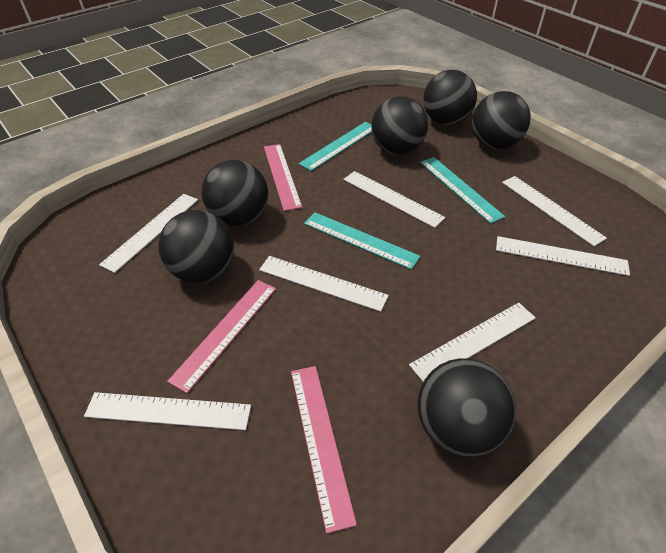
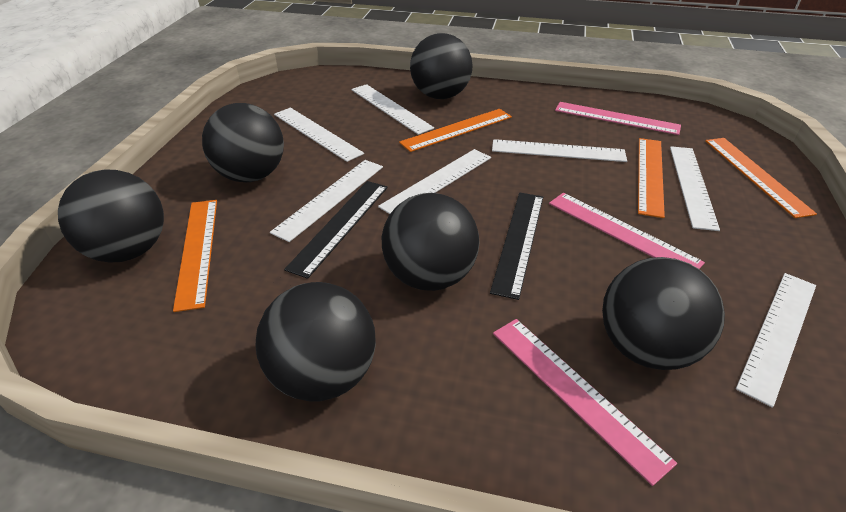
black ruler: none = 0 -> [284,181,388,279] [490,193,543,300] = 2
orange ruler: none = 0 -> [173,200,217,312] [399,109,512,152] [638,138,665,218] [705,138,817,218] = 4
turquoise ruler: [299,122,372,171] [304,212,420,269] [420,157,505,224] = 3 -> none = 0

